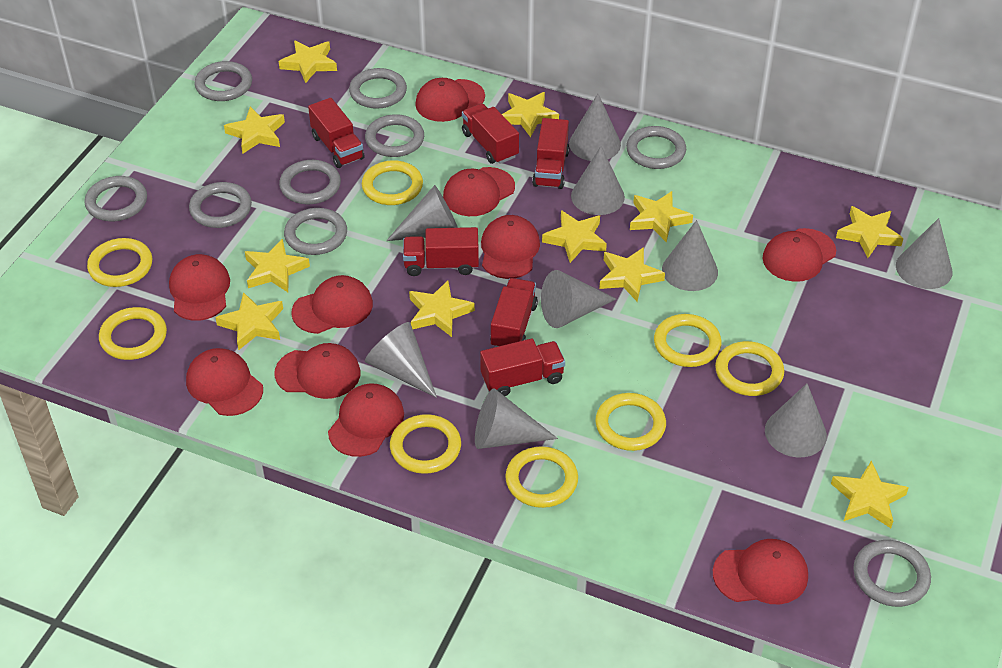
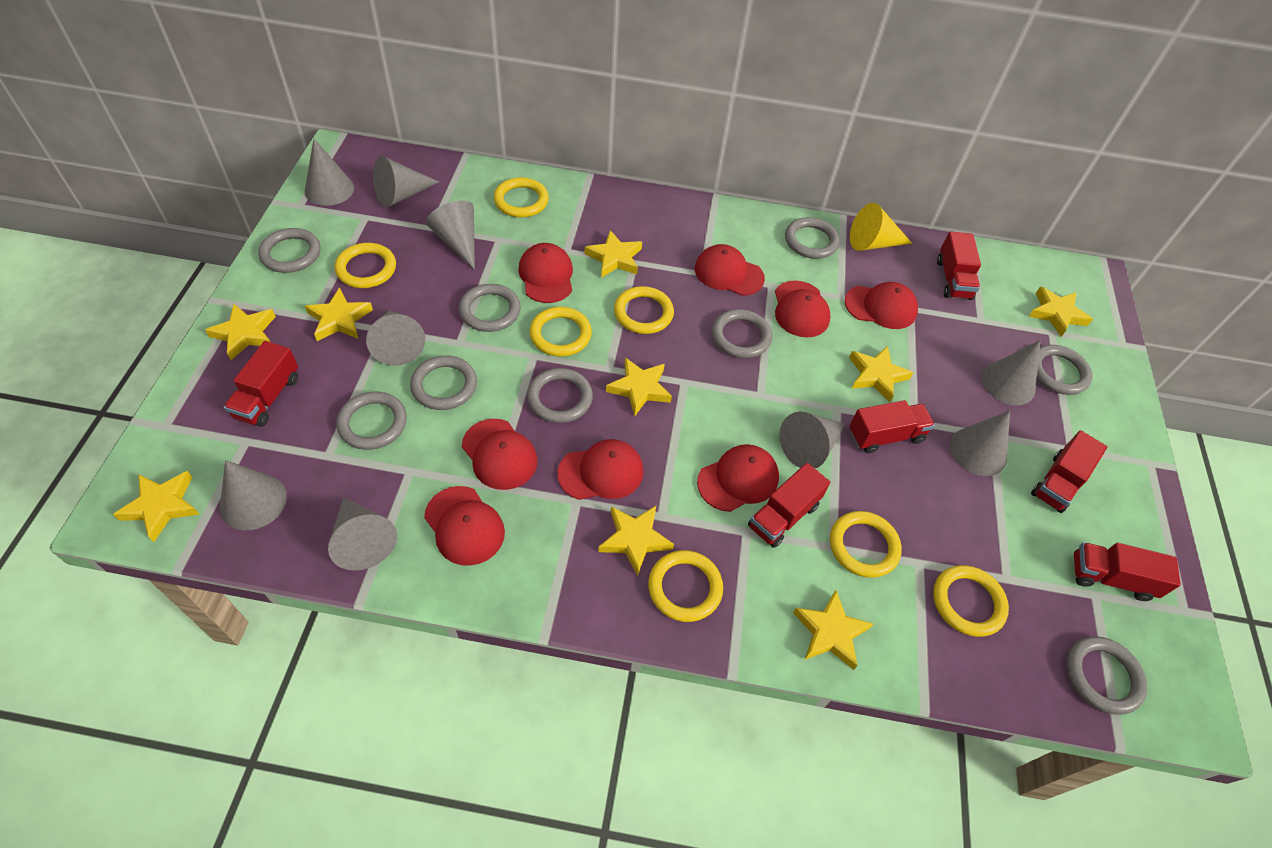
red cap: [169,254,230,321] [186,348,263,416] [274,343,360,399] [291,275,373,334] [328,384,404,457] [415,78,485,122] [443,167,515,216] [481,215,540,279] [713,539,808,604] [762,228,836,282] = 10 -> [424,486,505,566] [462,419,538,490] [518,243,573,303] [557,439,644,500] [695,244,765,296] [697,444,779,512] [775,281,830,337] [844,282,918,329] = 8
yellow cone: none = 0 -> [850,203,912,251] = 1
yellow ring: [87,238,152,287] [99,307,167,360] [362,160,423,205] [390,414,461,474] [505,446,578,508] [596,393,666,451] [654,314,721,367] [715,341,784,396] = 8 -> [335,243,396,288] [494,177,549,218] [530,307,592,356] [614,286,674,334] [648,550,723,622] [830,511,902,578] [933,565,1009,637] = 7
yellow star: [215,292,283,350] [224,107,285,154] [245,239,310,292] [279,41,337,83] [409,281,475,337] [502,92,559,137] [542,210,607,263] [599,247,665,302] [630,191,693,243] [831,460,909,528] [836,206,904,258] = 11 -> [113,471,200,542] [205,303,276,360] [305,288,373,341] [585,230,642,278] [598,506,674,576] [606,357,672,416] [793,590,873,670] [849,346,913,402] [1029,286,1093,337] = 9

